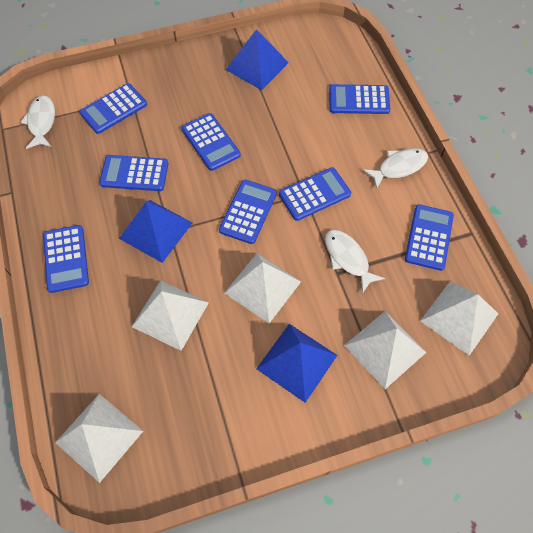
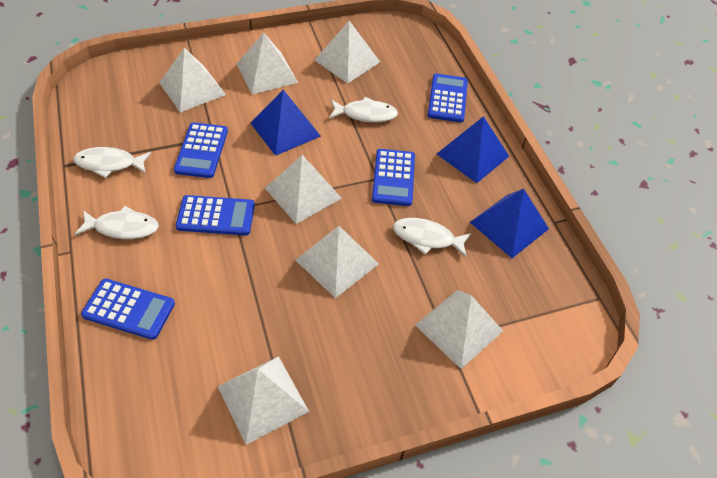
blue calculator: [43,225,89,293] [80,83,147,134] [99,155,168,191] [182,113,241,171] [219,180,277,244] [279,167,351,221] [329,84,390,114] [405,204,454,271] = 8 -> [81,279,175,340] [174,122,228,178] [176,195,255,235] [372,149,415,206] [428,74,468,122] = 5
white fish: [20,95,55,149] [325,230,385,294] [363,148,428,190] = 3 -> [73,147,151,178] [75,206,159,239] [329,97,398,122] [393,218,472,257] = 4
white pyramid: [55,394,143,483] [132,280,209,351] [225,253,301,323] [344,311,426,389] [420,281,498,356] = 5 -> [159,48,226,112] [217,356,309,445] [237,33,298,94] [265,155,342,224] [296,226,379,298] [315,21,380,84] [415,290,503,369] = 7

